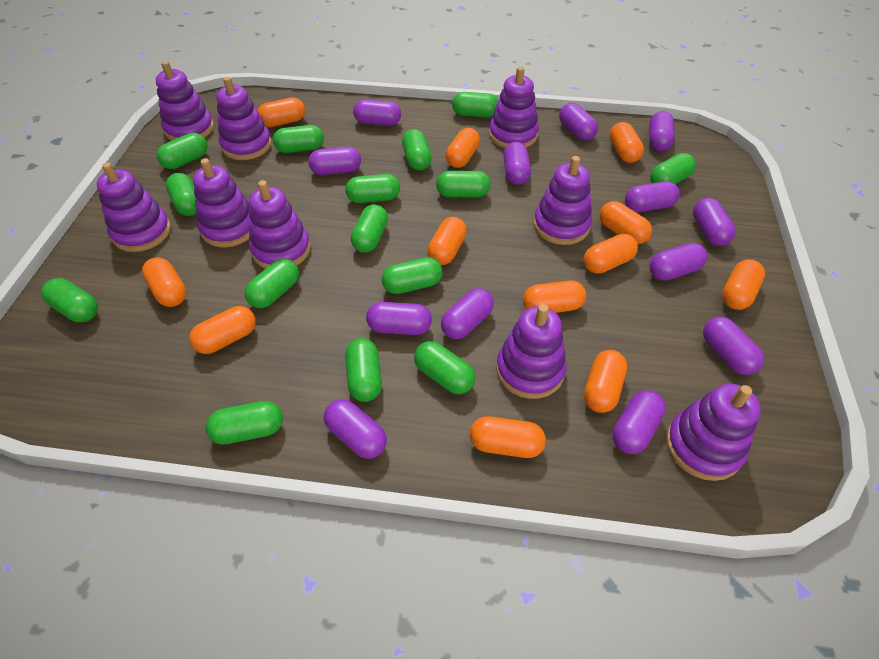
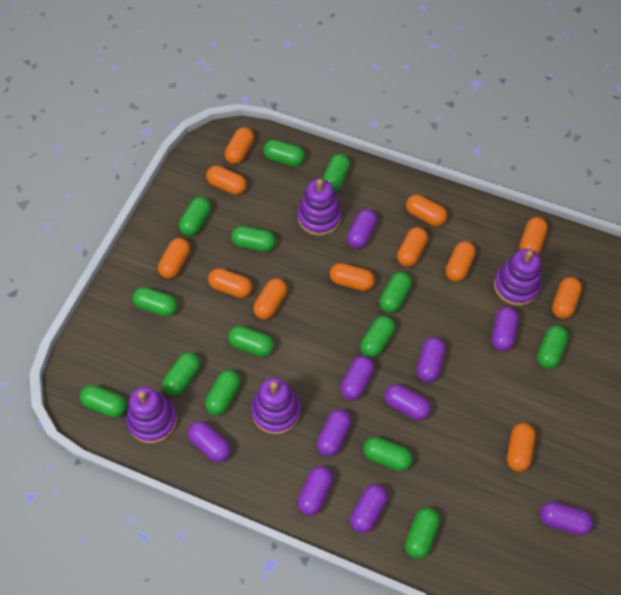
green capsule: [41,278,98,322] [156,133,208,169] [166,173,196,216] [206,401,283,444] [245,258,299,308] [273,125,324,153] [345,174,400,203] [345,338,382,402] [351,204,388,253] [381,257,443,294] [402,129,432,171] [414,341,475,394] [436,171,491,197] [452,92,498,118] [650,153,696,184] = 15 -> [80,385,127,418] [133,287,177,316] [163,352,200,396] [179,197,211,236] [205,370,240,415] [228,326,274,357] [231,226,276,252] [263,140,305,166] [323,154,350,192] [360,316,395,358] [363,437,412,471] [379,272,412,313] [405,508,440,559] [537,325,568,369] = 14
purple capsule: [308,146,361,175] [324,399,387,459] [353,100,401,126] [366,302,432,335] [441,288,494,339] [503,142,531,185] [559,103,598,141] [612,390,666,454] [625,181,680,212] [649,111,675,151] [649,243,707,281] [693,198,736,246] [703,317,764,375] = 13 -> [188,421,231,462] [298,466,333,516] [317,409,351,456] [341,356,374,400] [347,209,377,249] [350,484,387,533] [385,384,431,420] [417,337,445,382] [492,307,519,351] [540,502,593,535] = 10
purple stacking toy: [96,163,171,252] [156,61,214,141] [193,158,250,248] [216,77,272,160] [249,180,311,269] [489,67,539,148] [496,304,567,399] [534,156,592,245] [666,384,761,481] = 9 -> [126,387,177,444] [251,378,301,435] [298,179,342,236] [494,249,541,306] = 4

